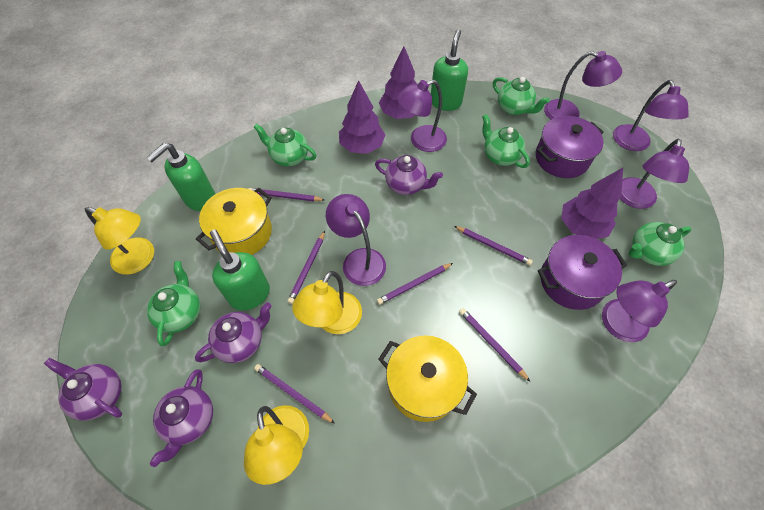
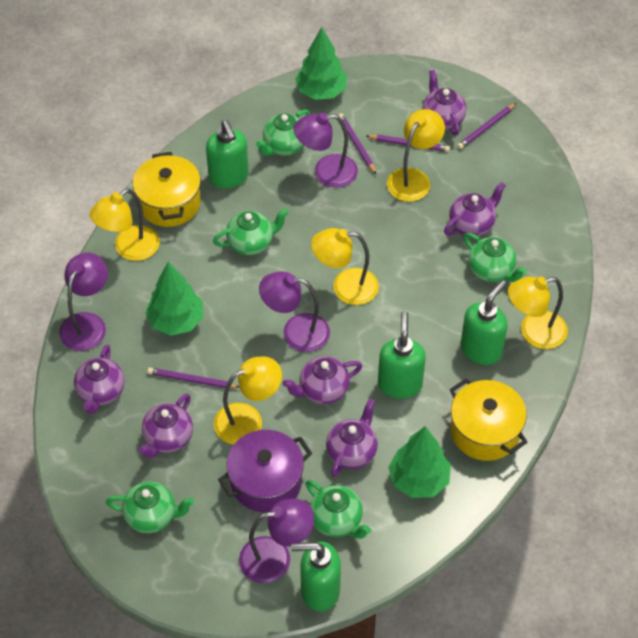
green soap dispenser: [146,143,215,211] [210,229,270,310] [431,29,468,111] = 3 -> [206,120,249,189] [291,541,341,612] [378,311,426,399] [461,280,508,365] = 4
green tree: none = 0 -> [145,262,204,335] [295,27,347,100] [388,426,451,498] = 3
purple lamp: [326,194,386,286] [396,80,447,152] [544,51,622,120] [602,280,677,342] [613,80,689,151] [620,139,689,209] = 6 -> [59,253,108,351] [239,499,314,583] [259,271,330,352] [293,113,358,188] = 4
purple pencil: [248,188,325,201] [254,364,335,423] [287,231,325,304] [377,263,453,305] [454,226,533,265] [459,308,530,381] = 6 -> [147,367,239,388] [338,113,376,174] [366,135,450,152] [457,103,516,149] = 4
purple pot: [536,116,604,178] [538,235,627,310] = 2 -> [218,430,312,512] = 1
purple teapot: [44,358,122,421] [150,369,213,467] [195,302,272,363] [375,155,443,195] = 4 -> [74,344,125,414] [138,393,193,458] [283,356,362,404] [326,398,378,477] [422,70,467,136] [444,182,506,236] = 6
purple tree: [339,80,385,154] [379,47,417,119] [561,168,623,239] = 3 -> none = 0
yellow lamp: [85,207,154,274] [244,405,309,485] [292,271,362,334] = 3 -> [90,189,160,261] [214,357,282,445] [311,228,379,305] [387,109,445,202] [508,276,568,349] = 5

